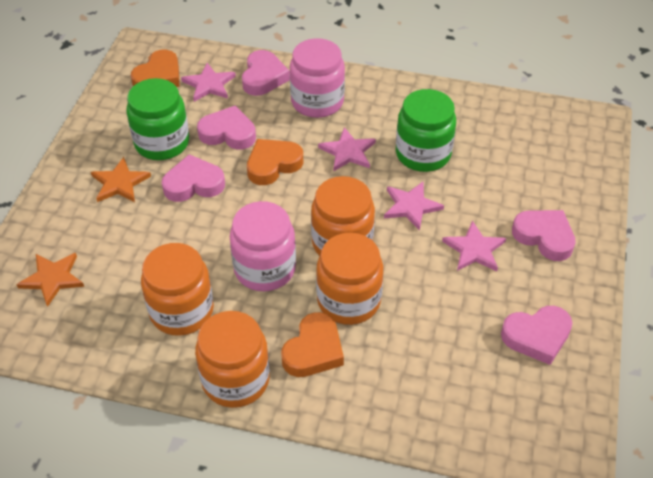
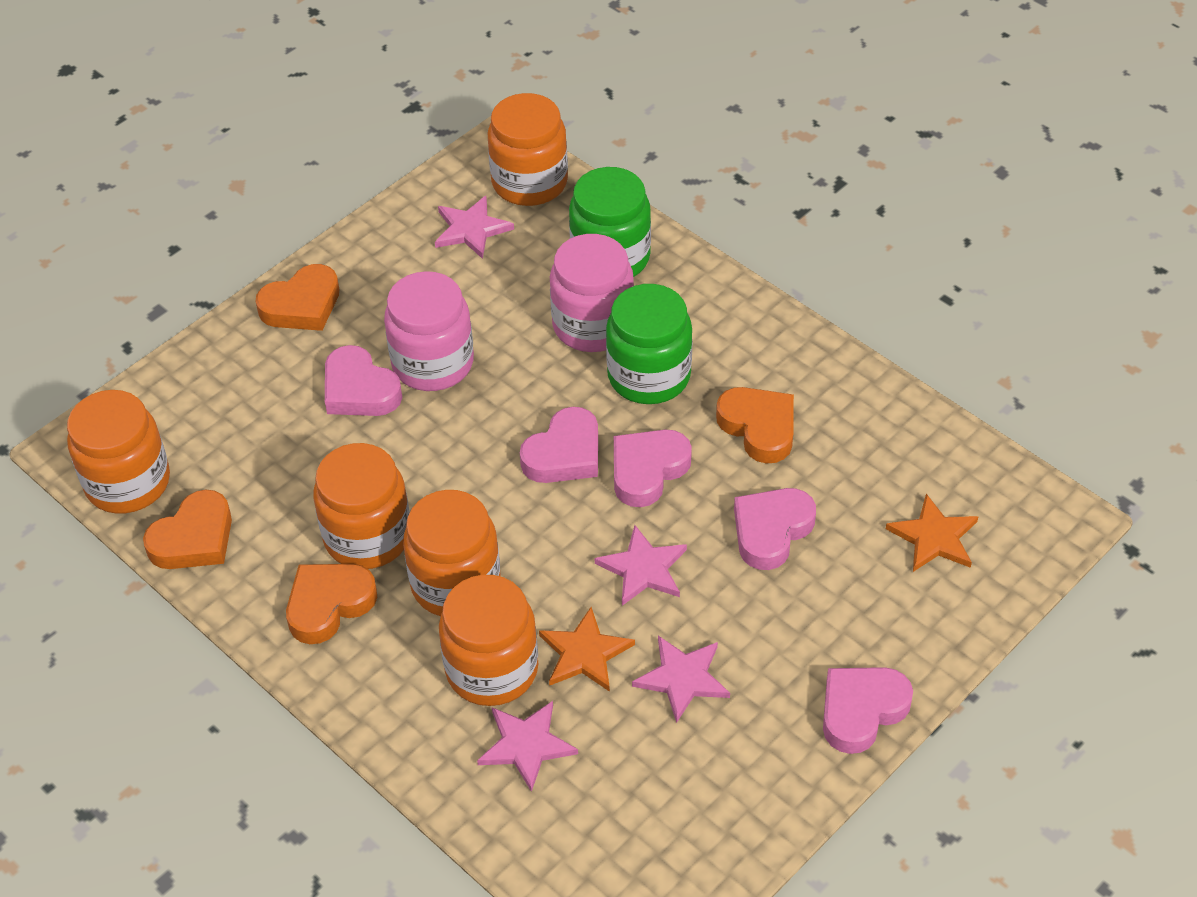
orange heart: [131,50,180,87] [247,139,303,185] [281,312,344,377] = 3 -> [143,490,232,569] [255,264,340,331] [286,564,377,644] [716,387,794,464] = 4
orange jar: [141,243,214,336] [195,311,270,408] [311,176,375,256] [316,233,383,325] = 4 -> [67,390,170,514] [313,443,410,569] [403,490,500,616] [439,575,538,706] [488,93,568,206] = 5

